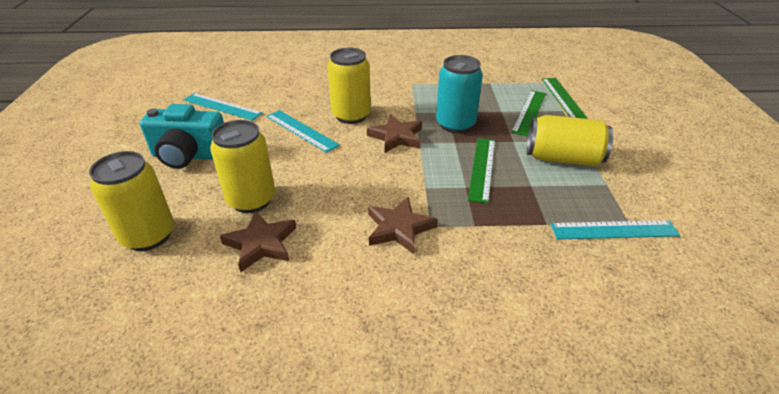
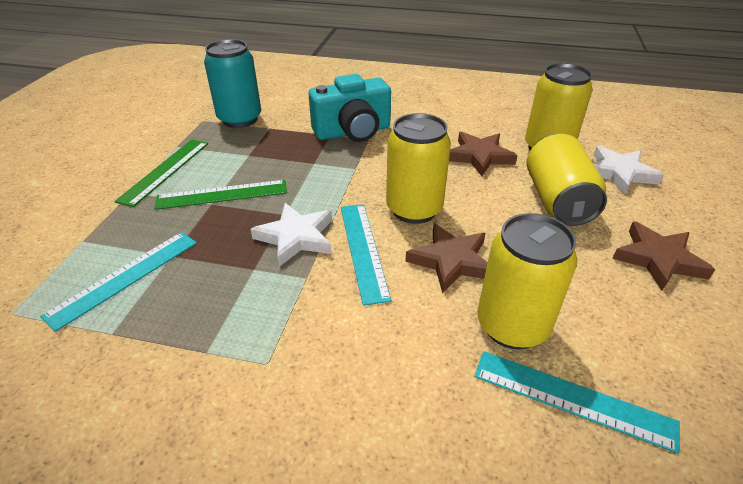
green ruler: [468,138,495,204] [511,90,546,137] [542,78,588,119] = 3 -> [114,140,208,207] [154,180,287,210] = 2
white star: none = 0 -> [251,203,332,267] [593,146,664,195] = 2

